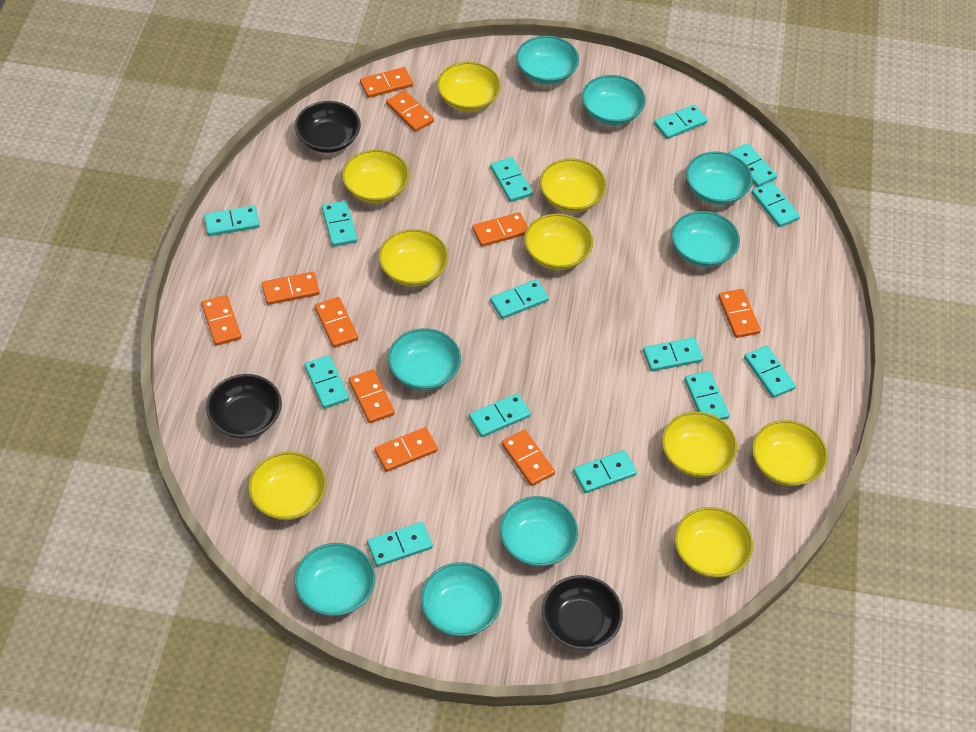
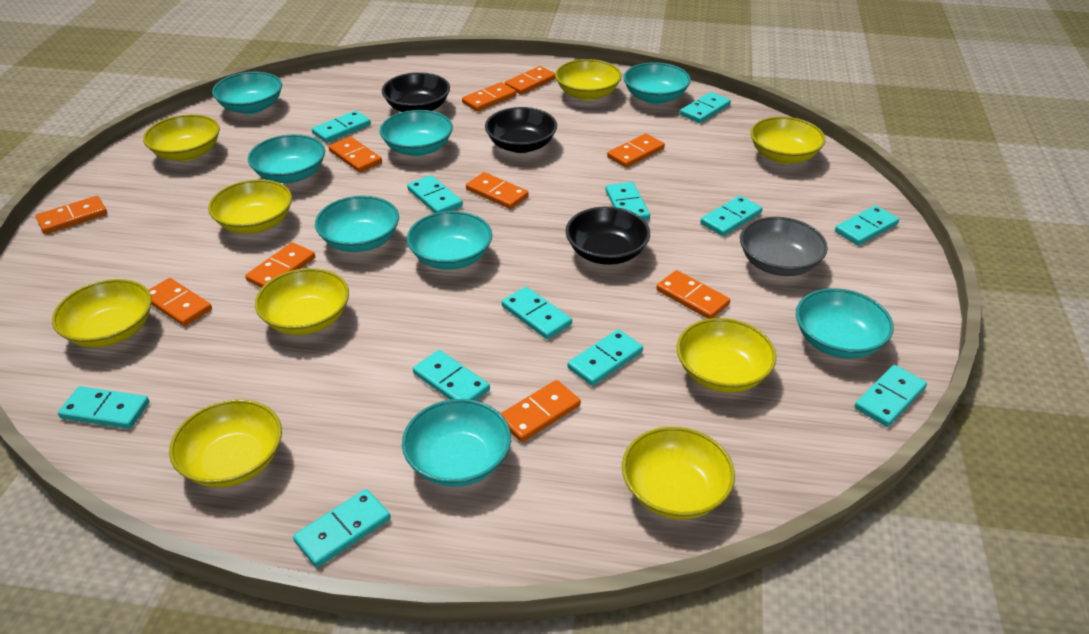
grey bowl: none = 0 -> [740,217,828,276] = 1
turquoise domino: [204,205,260,236] [304,355,349,409] [322,201,357,247] [367,522,433,567] [469,393,531,437] [490,157,533,202] [490,279,549,319] [573,450,637,493] [643,338,703,371] [654,104,708,139] [685,371,730,420] [729,143,777,187] [744,346,796,398] [751,182,800,227] = 14 -> [58,386,149,429] [293,489,391,568] [312,111,371,143] [407,175,463,213] [413,350,490,401] [502,287,572,339] [568,329,643,386] [606,182,650,221] [680,92,731,123] [700,196,762,236] [835,205,899,246] [854,365,927,427] = 12

